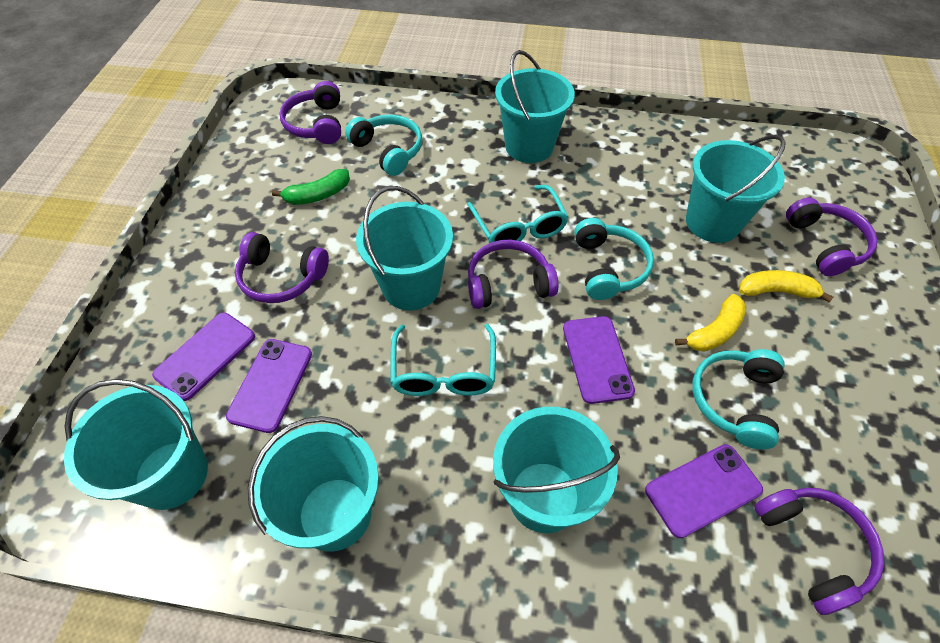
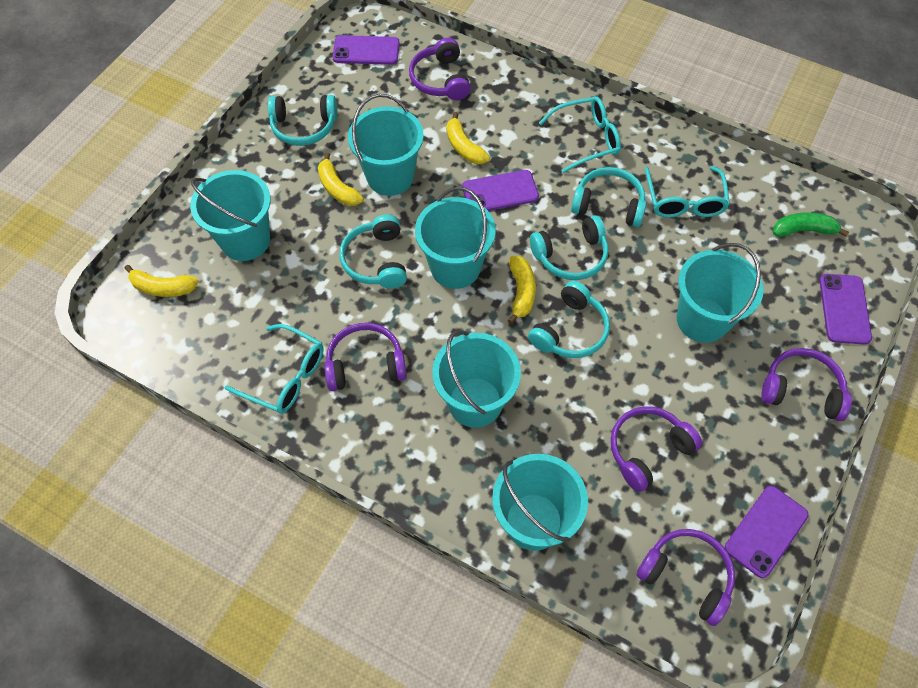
turquoise glasses: [391,324,496,396] [467,185,569,243] = 2 -> [224,324,324,414] [539,96,621,173] [645,166,730,218] = 3
turquoise headphones: [345,114,422,176] [574,218,654,300] [692,349,785,449] = 3 -> [267,95,337,146] [339,214,407,289] [528,281,610,358] [530,215,608,280] [571,167,646,227] = 5
yellow banana: [675,294,747,352] [739,270,833,302] = 2 -> [124,265,199,297] [318,153,364,206] [447,112,490,164] [508,256,536,324] = 4

